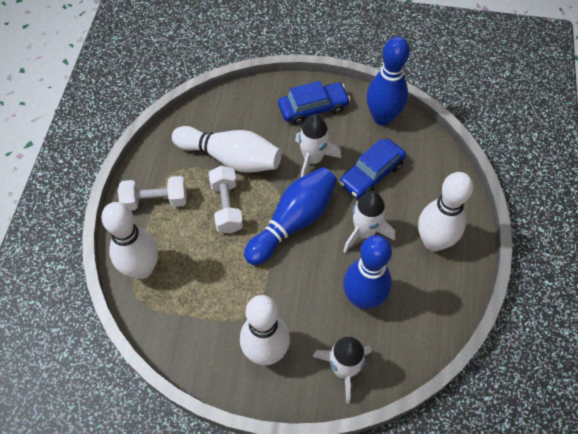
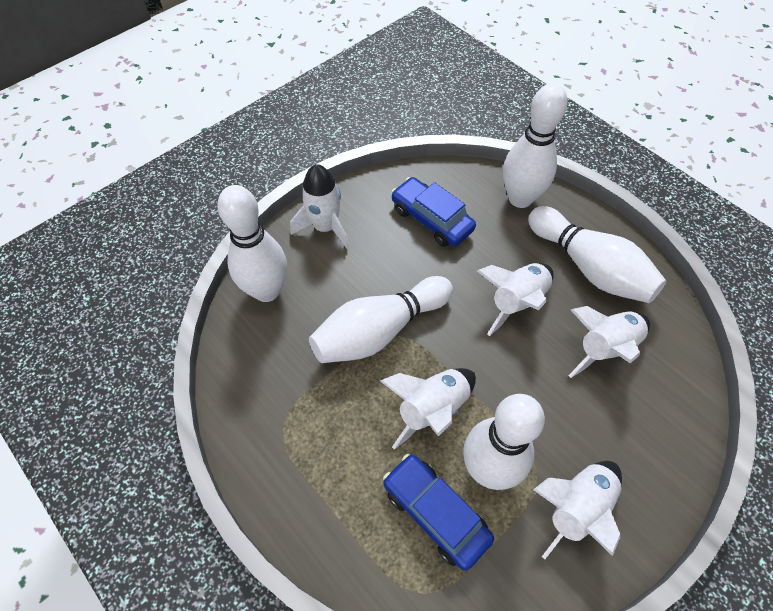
blue bowling pin: [244,167,337,265] [343,235,392,309] [366,36,410,125] = 3 -> none = 0
white bowling pin: [101,202,158,279] [172,126,281,173] [240,295,290,365] [418,172,473,251] = 4 -> [217,185,287,302] [309,276,453,363] [463,394,545,490] [503,83,568,208] [528,206,666,303] = 5
white dumbbell: [118,176,187,211] [209,166,243,234] = 2 -> none = 0
white rocket: [295,115,341,177] [312,337,372,404] [343,191,395,252] = 3 -> [290,164,350,250] [380,368,476,450] [477,263,554,336] [533,461,622,559] [568,306,650,378] = 5

